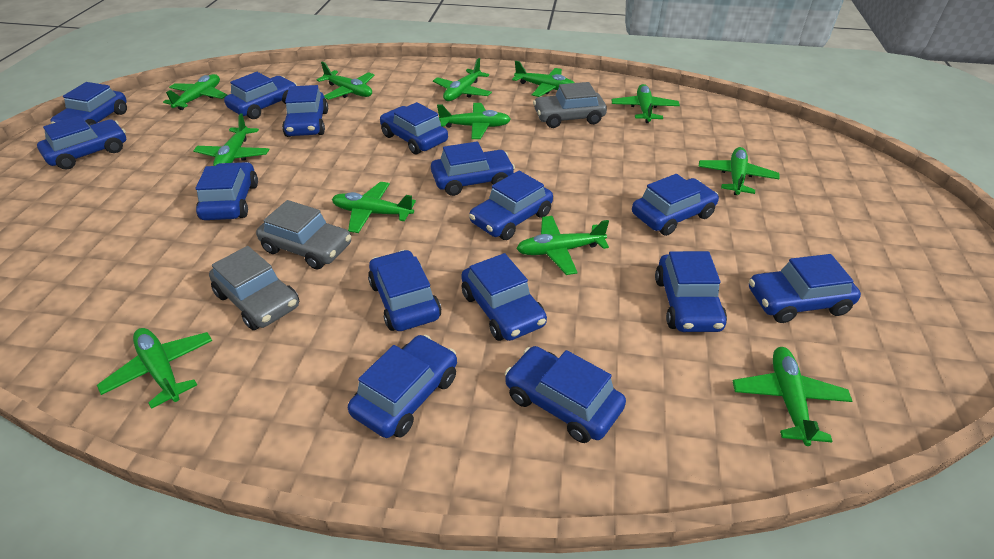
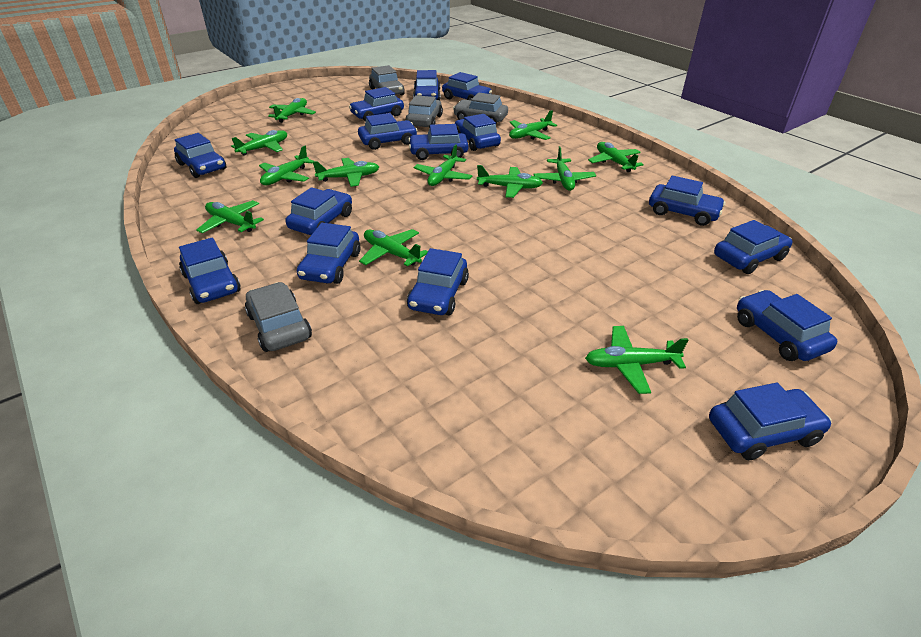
grey car: [209,246,300,330] [256,200,351,270] [533,82,607,128] = 3 -> [245,282,312,352] [369,65,405,95] [405,95,443,128] [453,93,508,124] = 4

